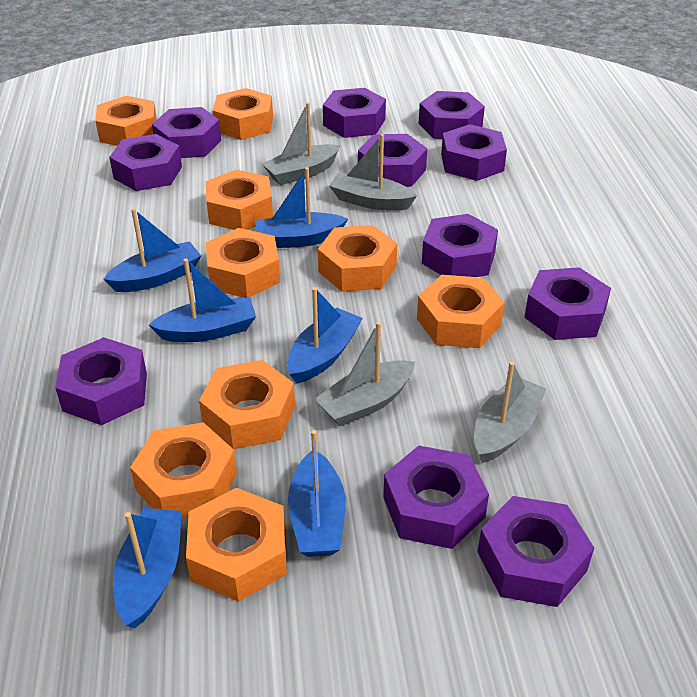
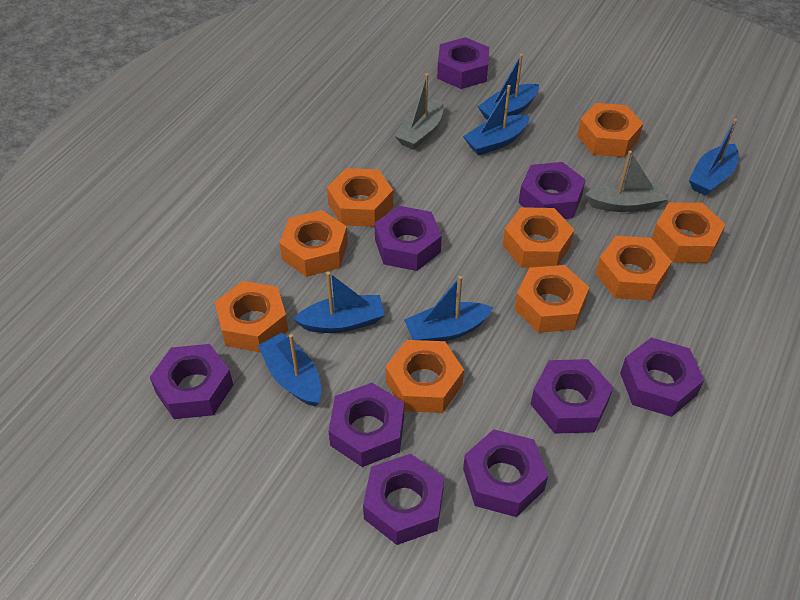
grey boat: [262,102,340,185] [314,322,415,426] [329,134,417,211] [474,361,546,463] = 4 -> [395,73,444,150] [585,151,667,212] = 2
purple nut: [55,337,147,425] [109,134,182,191] [152,107,221,158] [323,88,386,138] [358,134,427,187] [383,446,489,549] [419,91,485,139] [422,214,498,277] [441,124,507,181] [478,496,594,607] [524,267,611,340] = 11 -> [150,344,233,419] [329,383,404,467] [363,454,444,545] [374,206,442,271] [437,37,489,89] [463,429,548,517] [519,162,586,219] [530,359,613,434] [620,337,704,417] = 9

